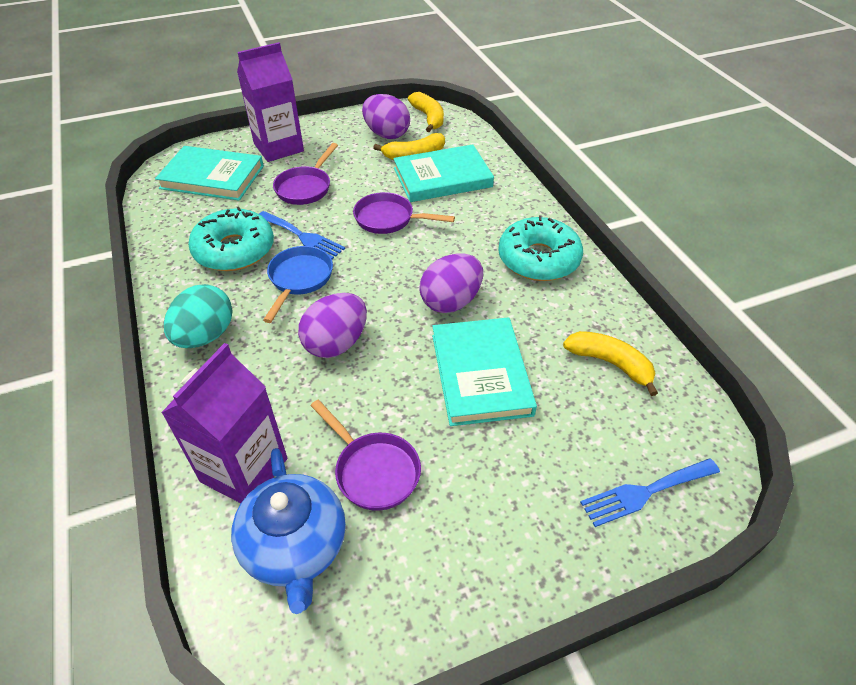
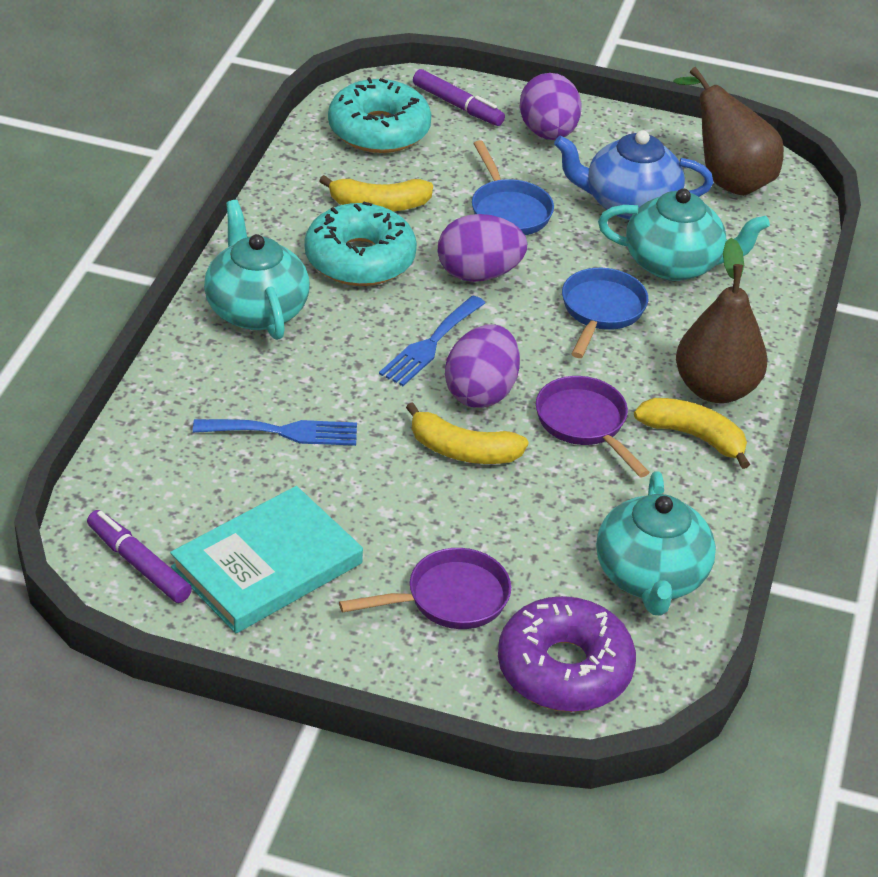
blue pan: [263,246,333,323] = 1 -> [472,140,554,235] [562,268,648,358] = 2
brown pear: none = 0 -> [673,67,784,196] [676,238,767,403] = 2
purple carton: [161,343,287,503] [237,42,304,162] = 2 -> none = 0
purple donut: none = 0 -> [498,596,636,712] = 1
purple marker: none = 0 -> [87,510,192,603] [413,69,505,126] = 2
purple pan: [273,143,338,205] [311,400,421,511] [353,192,455,234] = 3 -> [339,548,511,629] [536,376,650,477] = 2
turquoise book: [155,146,264,201] [393,144,494,202] [432,317,537,426] = 3 -> [170,486,363,633] = 1
turquoise egg: [164,284,233,348] = 1 -> none = 0
turquoise teapot: none = 0 -> [204,200,310,340] [596,471,716,616] [598,188,770,281] = 3

